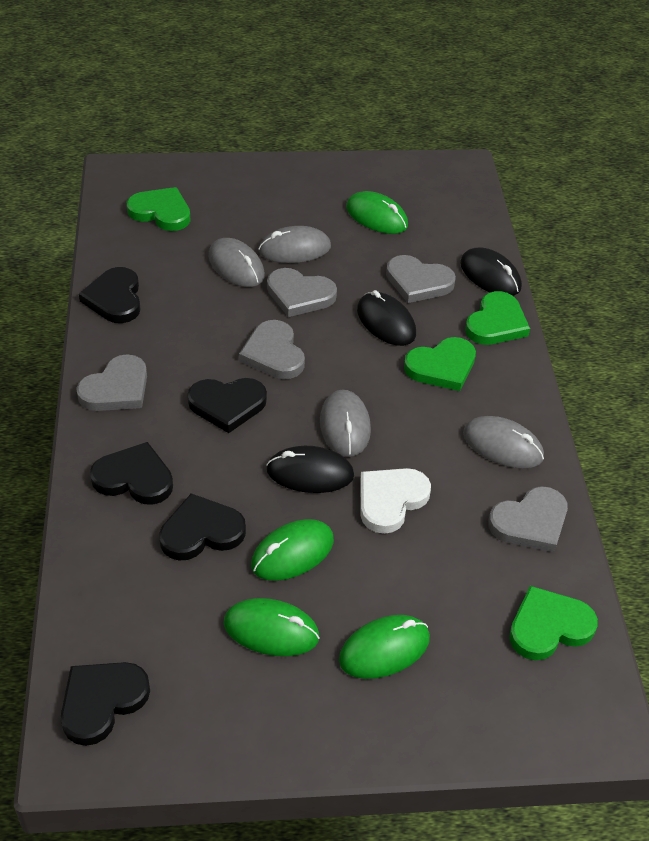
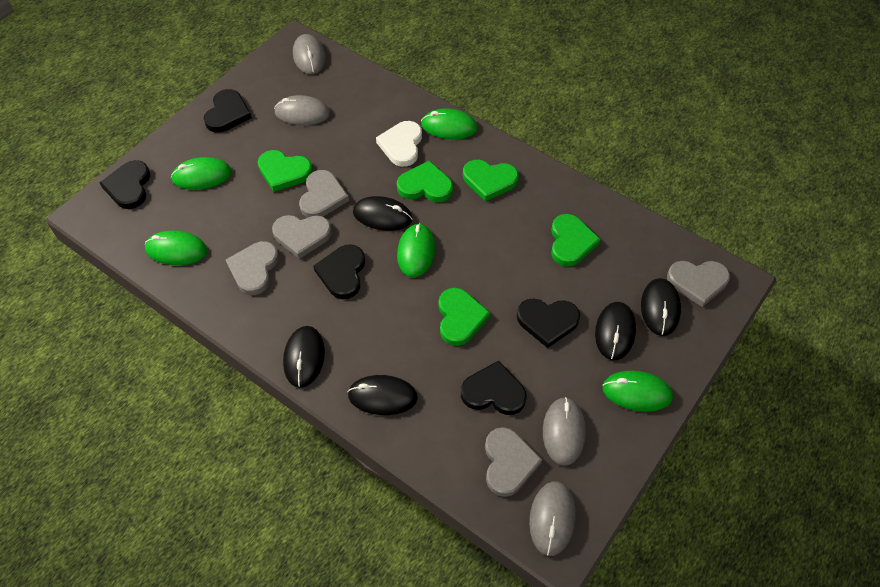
black mouse: [266,446,354,493] [357,290,416,346] [460,248,522,296] = 3 -> [283,326,325,388] [347,375,418,415] [353,196,412,231] [595,302,636,360] [641,278,681,336] = 5
green heart: [127,187,191,231] [404,337,476,391] [465,291,530,345] [509,586,598,660] = 4 -> [258,150,313,192] [397,161,453,202] [439,288,490,346] [463,160,519,202] [551,214,601,266] = 5
green mouse: [224,598,320,656] [251,519,334,581] [339,615,430,679] [346,191,408,234] = 4 -> [145,231,207,265] [171,157,232,190] [397,223,435,277] [421,108,478,139] [602,371,673,412] = 5

